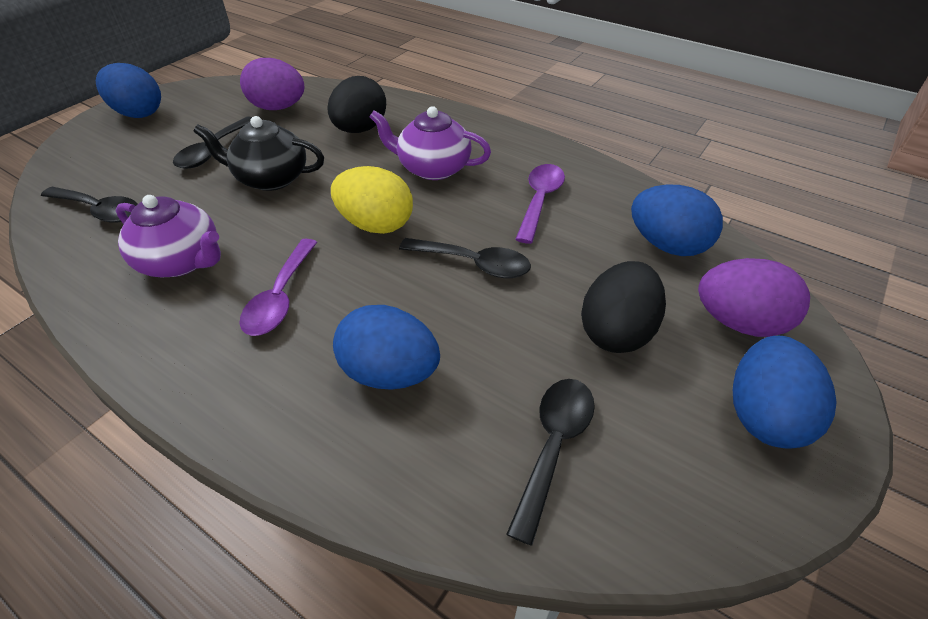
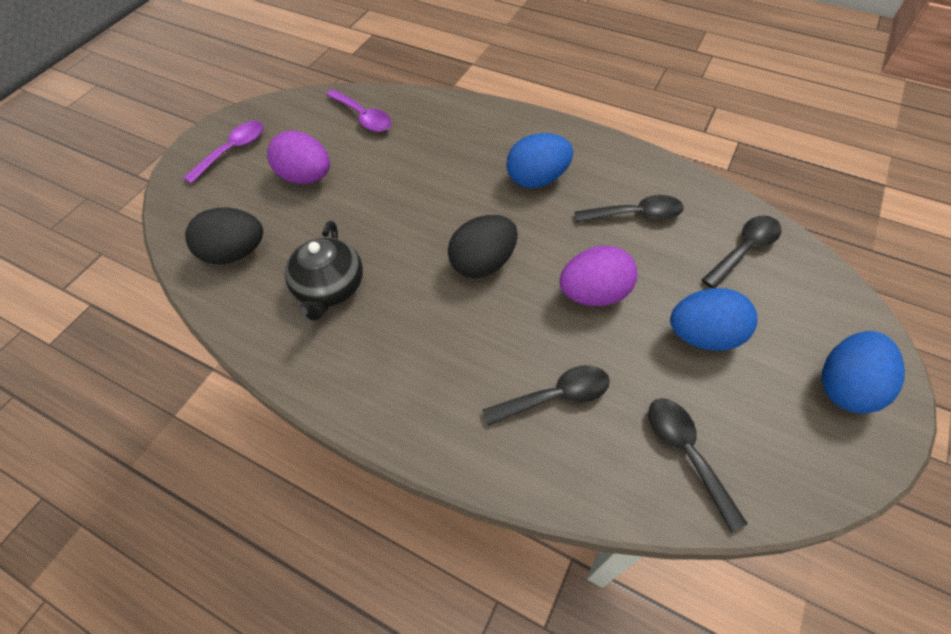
blue egg: [96,63,161,118] [333,305,440,390] [631,184,723,256] [733,336,837,449] = 4 -> [506,133,573,188] [670,288,758,351] [822,331,905,414] = 3
purple teapot: [116,195,221,277] [370,106,491,180] = 2 -> none = 0
yellow egg: [331,166,413,234] = 1 -> none = 0

